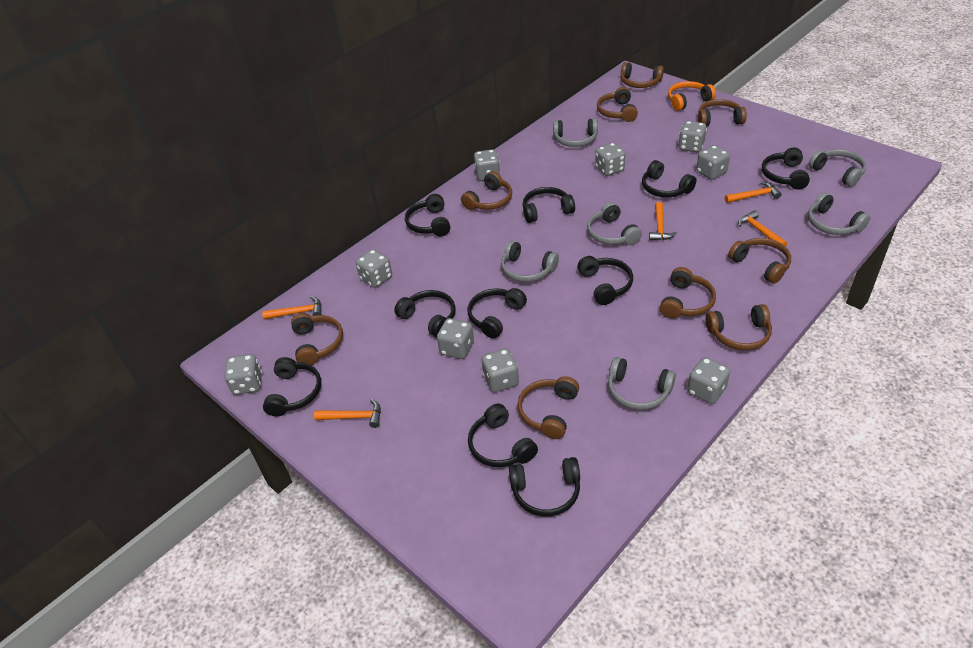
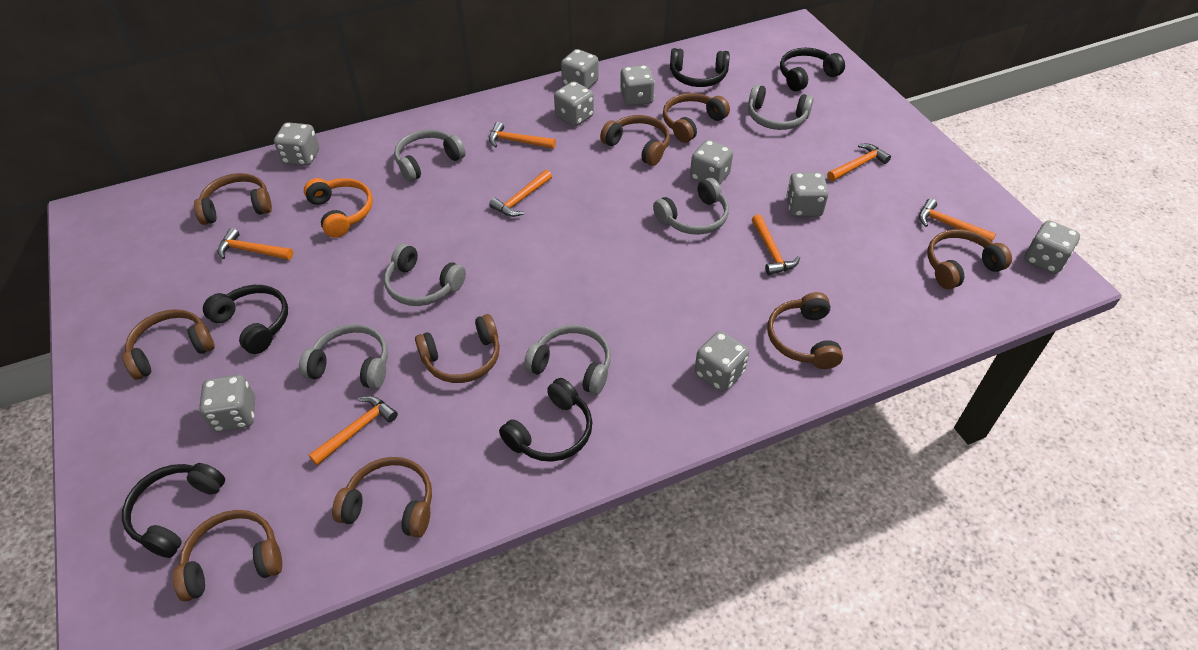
black headphones: [263,357,321,417] [394,290,456,337] [405,194,450,237] [467,288,527,338] [468,403,538,467] [509,457,580,516] [522,187,575,223] [577,256,633,305] [642,160,696,198] [762,148,810,190] = 10 -> [122,463,225,558] [203,285,288,354] [499,378,592,462] [670,48,730,87] [780,48,845,91] = 5
orange hammer: [262,296,322,319] [314,399,381,428] [649,202,677,240] [725,181,782,203] [738,210,787,247] = 5 -> [217,228,293,260] [309,396,398,466] [489,122,556,149] [489,170,552,217] [752,214,800,275] [827,144,891,181] [919,199,996,242] = 7

